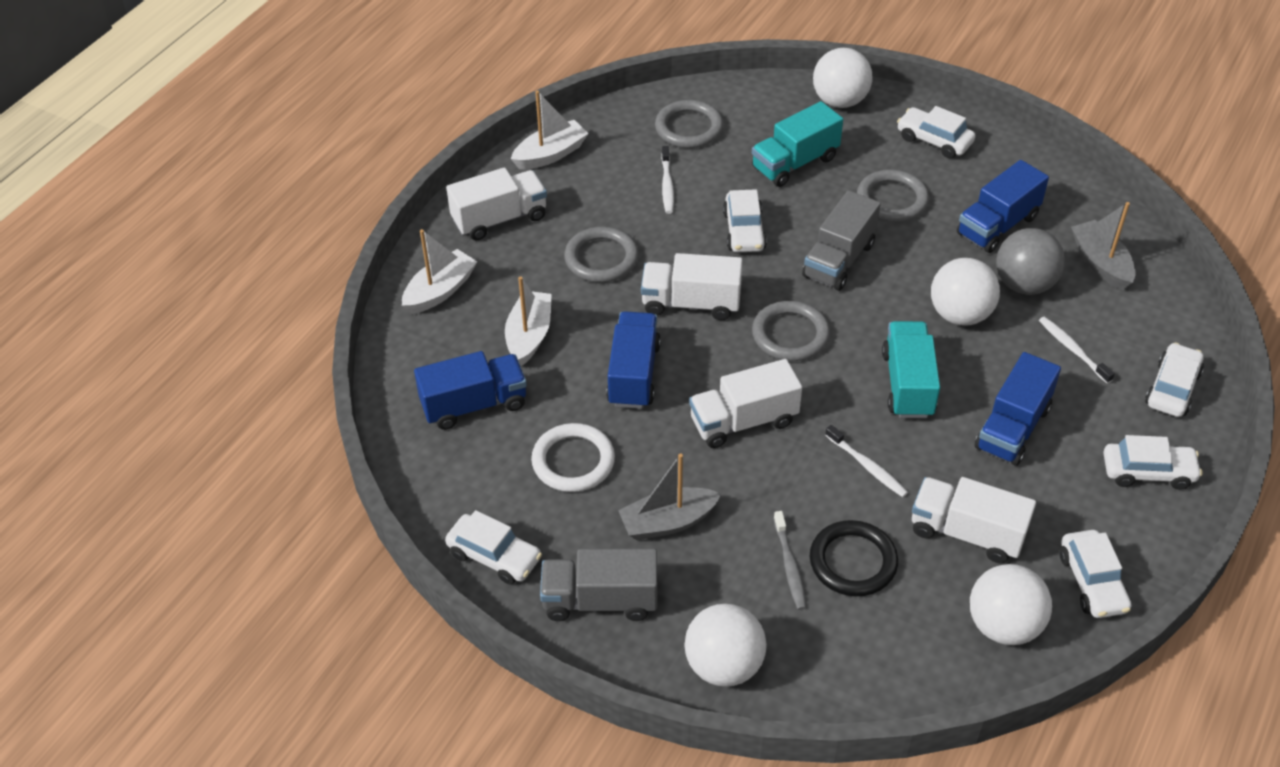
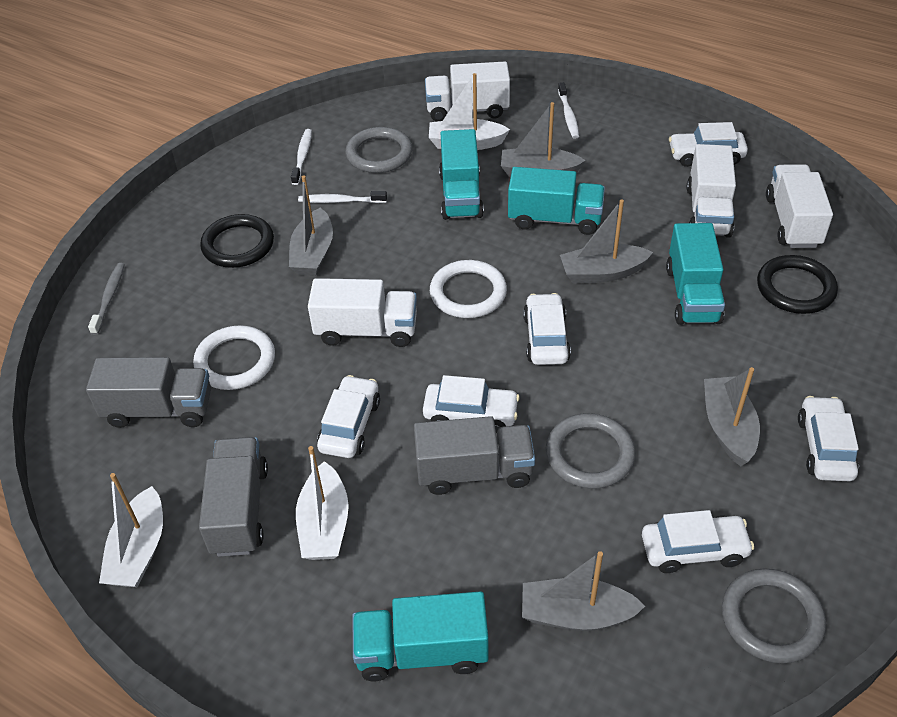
black ring: [810,520,898,596] = 1 -> [200,214,274,268] [757,255,838,314] = 2
blue truck: [414,351,527,430] [606,311,661,409] [957,160,1049,253] [975,352,1061,466] = 4 -> none = 0
grey ball: [996,228,1065,295] = 1 -> none = 0
grey boat: [618,454,721,540] [1071,202,1136,290] = 2 -> [289,175,333,276] [501,102,586,177] [522,551,645,631] [560,200,653,284] [704,367,760,466] = 5
grey ring: [564,227,639,282] [655,100,723,148] [752,301,830,361] [857,170,929,222] = 4 -> [345,127,413,173] [546,413,635,489] [722,568,826,664] = 3
grey truck: [540,549,657,621] [802,190,881,291] = 2 -> [86,357,211,428] [199,437,268,557] [414,416,535,495] = 3
turquoise truck: [752,101,843,187] [882,321,940,418] = 2 -> [352,591,489,681] [439,129,484,220] [508,167,605,235] [666,223,725,325] = 4
white ball: [684,604,767,687] [813,48,872,108] [931,258,1000,326] [970,564,1052,645] = 4 -> none = 0
white ring: [531,423,615,492] = 1 -> [193,325,275,390] [430,260,507,318] = 2

